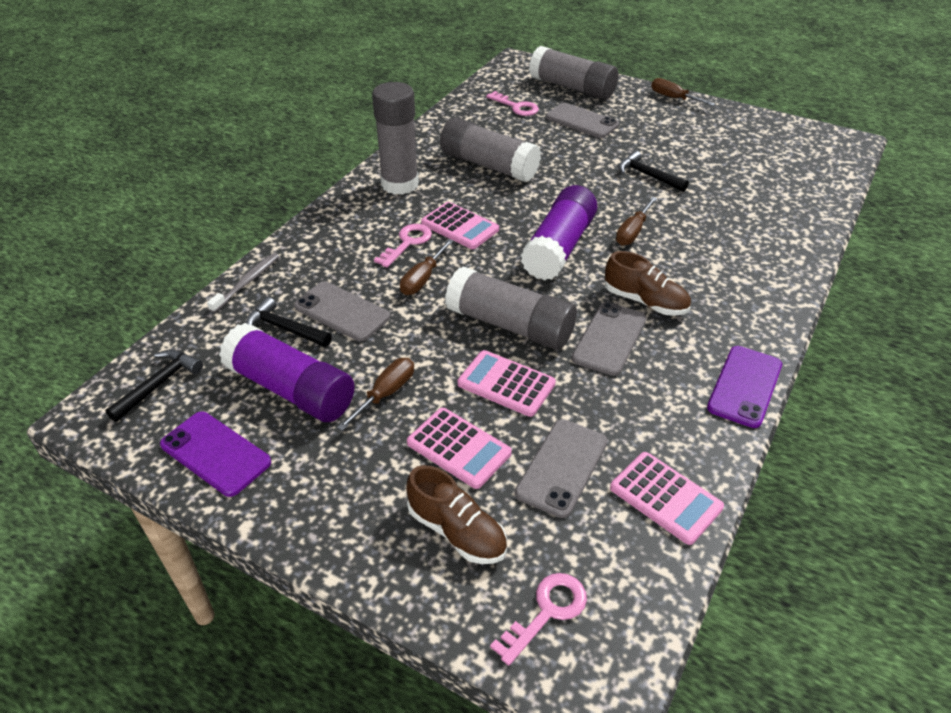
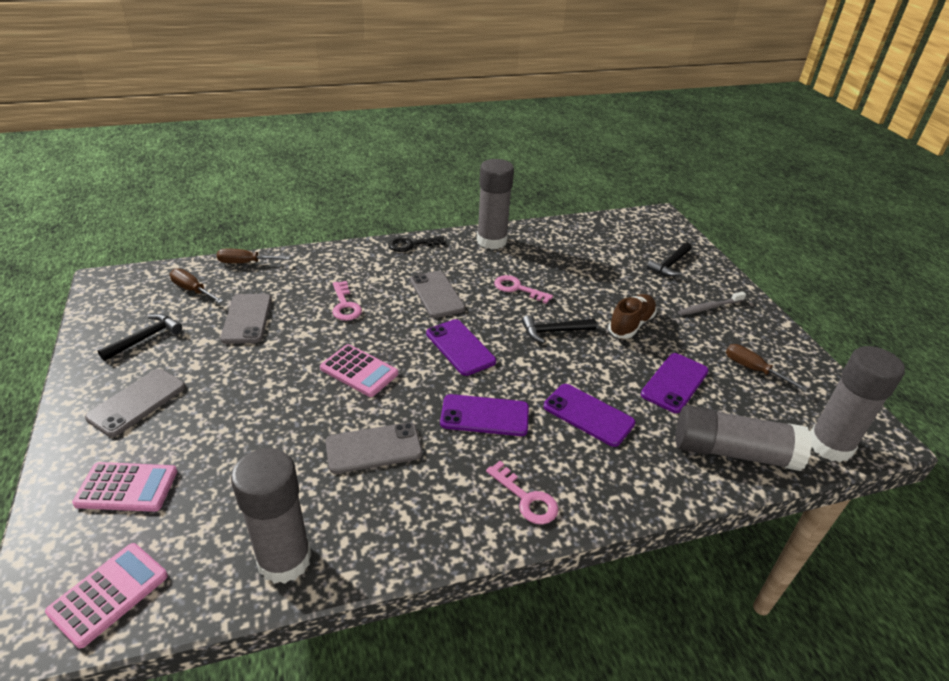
black key: none = 0 -> [389,236,445,252] = 1
brown screwdriver: [337,358,414,431] [400,239,454,295] [616,197,657,246] [651,78,715,106] = 4 -> [170,268,224,303] [217,249,290,263] [726,344,807,391] = 3
brown shoe: [406,465,507,564] [605,251,691,316] = 2 -> [608,294,657,339] = 1
pink calculator: [407,408,512,489] [421,202,499,249] [458,350,556,417] [610,452,724,545] = 4 -> [45,543,168,648] [72,462,177,512] [320,344,398,397] = 3
purple glue stick: [219,323,355,422] [521,185,598,280] = 2 -> none = 0
purple phone: [160,412,271,497] [707,346,782,428] = 2 -> [426,319,496,376] [440,394,529,436] [544,384,635,447] [641,353,709,413] = 4

